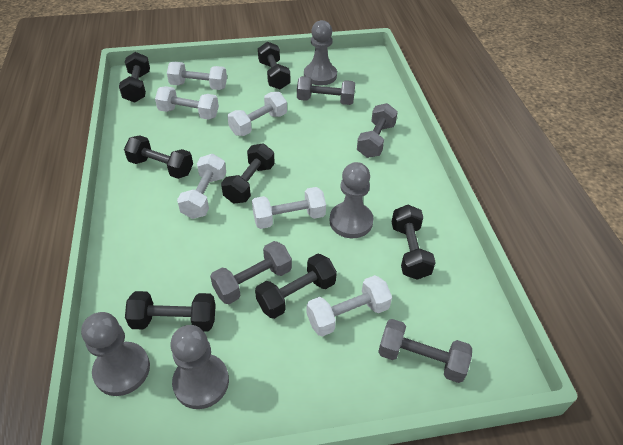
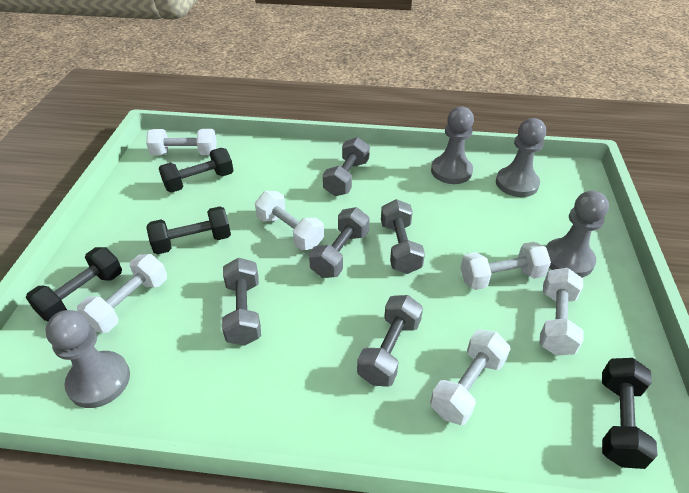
black dumbbell: [119,52,150,103] [124,135,193,179] [125,291,216,332] [221,143,275,204] [255,254,337,319] [258,42,290,89] [392,205,436,280] = 7 -> [26,247,122,321] [146,206,231,255] [159,148,234,192] [602,358,658,469] = 4
grey dumbbell: [210,241,292,304] [297,76,355,105] [357,103,398,158] [378,319,472,383] = 4 -> [222,258,261,346] [309,207,370,278] [323,137,370,196] [357,295,423,387] [381,199,425,274] = 5

